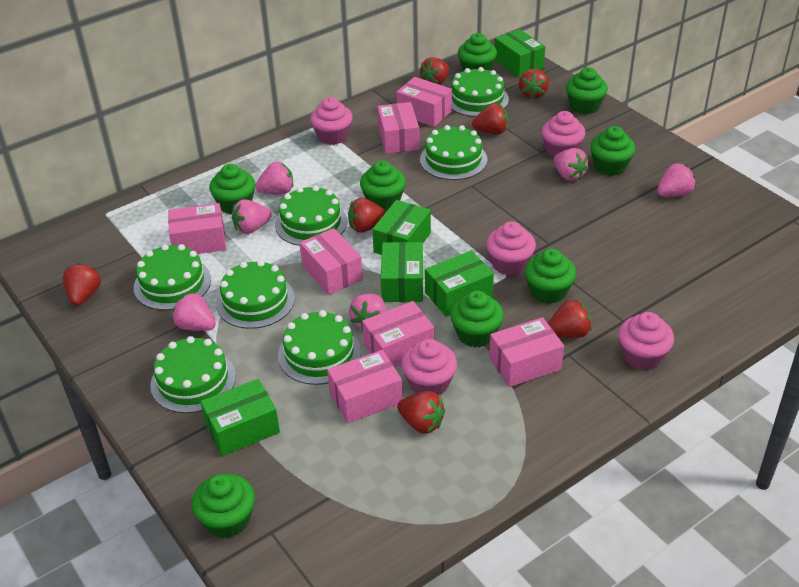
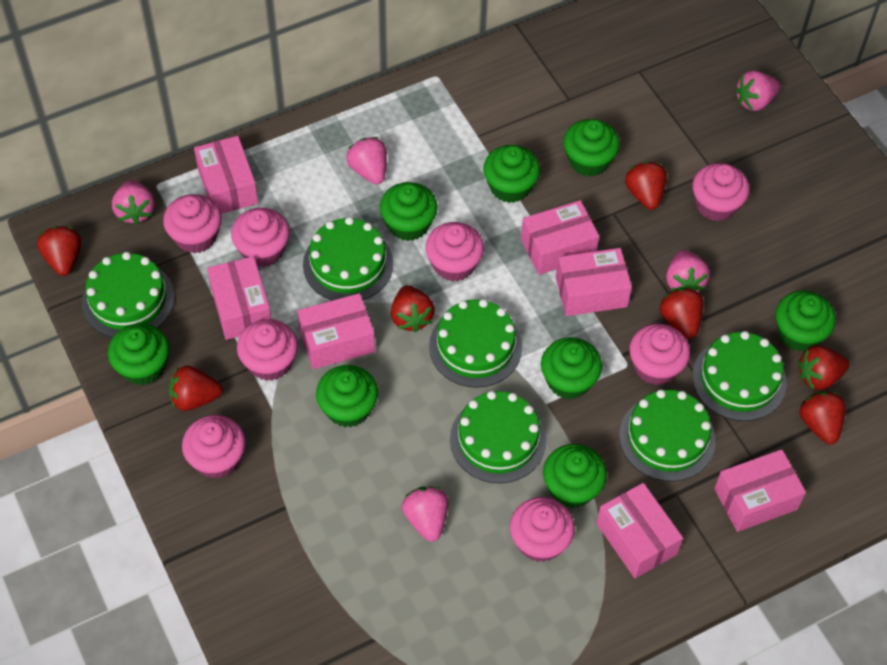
green box: [200,379,280,456] [372,200,431,255] [381,242,423,302] [425,251,494,317] [495,29,545,77] = 5 -> none = 0
green cake: [134,244,211,310] [150,336,236,413] [216,260,295,329] [275,185,347,246] [278,310,361,385] [420,125,488,180] [451,67,509,117] = 7 -> [82,252,175,338] [303,217,393,301] [429,299,522,388] [450,391,546,483] [619,389,716,482] [692,331,787,421] = 6
pink cupcake: [310,97,353,145] [401,339,457,396] [486,221,536,275] [542,111,586,157] [618,312,674,370] = 5 -> [163,194,222,254] [182,415,246,479] [231,208,290,267] [237,319,298,381] [425,222,484,282] [510,497,575,562] [629,324,690,385] [692,163,750,221] = 8
pink strawberry: [172,293,216,331] [232,199,272,234] [255,162,293,194] [349,294,386,330] [554,148,589,181] [657,163,695,197] = 6 -> [112,180,155,225] [347,137,387,184] [402,486,448,542] [666,250,710,292] [735,71,781,111] = 5

